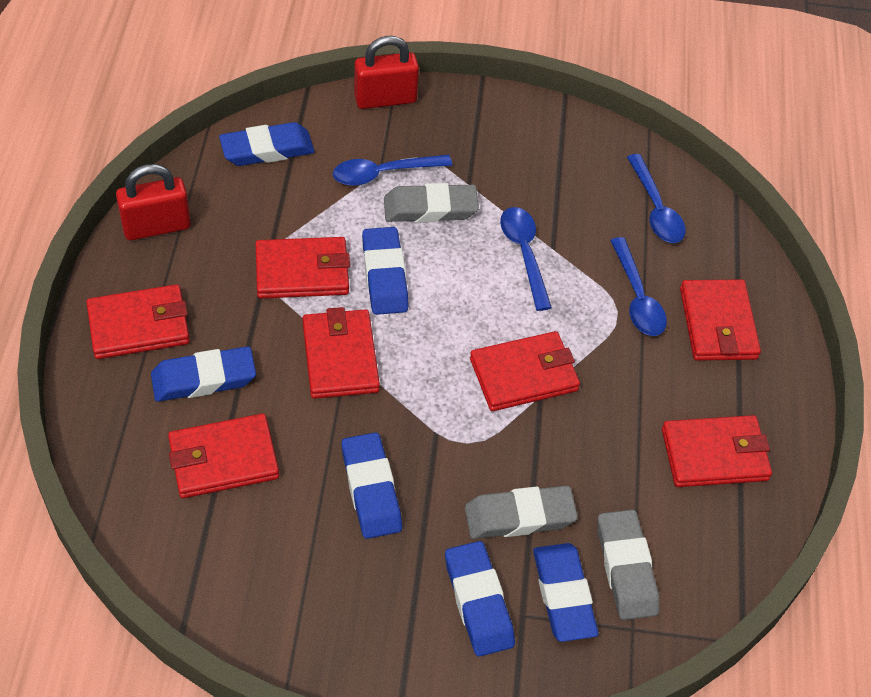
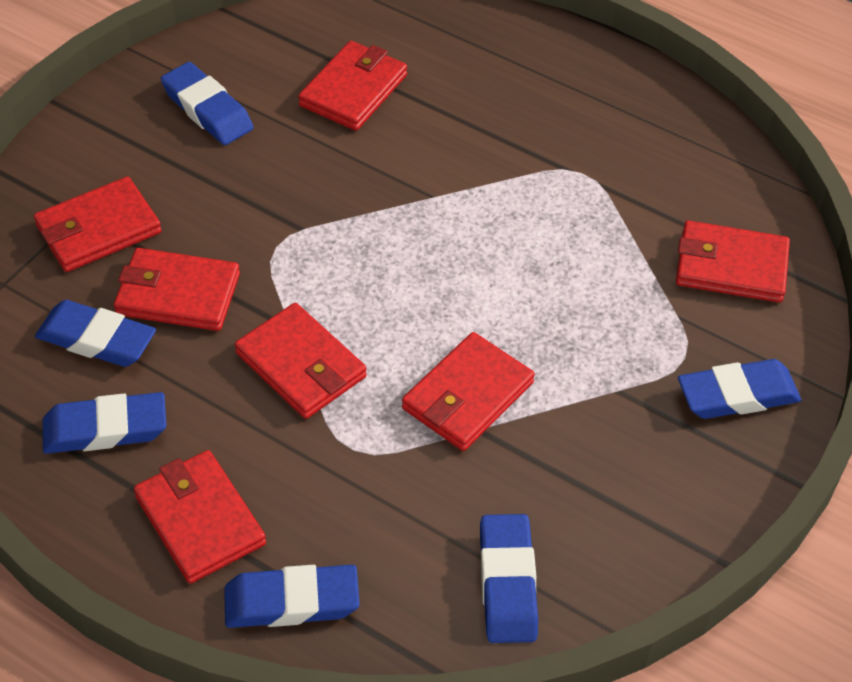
blue spoon: [333,155,452,186] [500,207,552,311] [610,237,667,336] [627,154,686,243] = 4 -> none = 0
grey eraser: [384,183,479,223] [465,486,578,539] [598,509,659,620] = 3 -> none = 0
red padlock: [116,164,191,240] [354,36,419,109] = 2 -> none = 0

